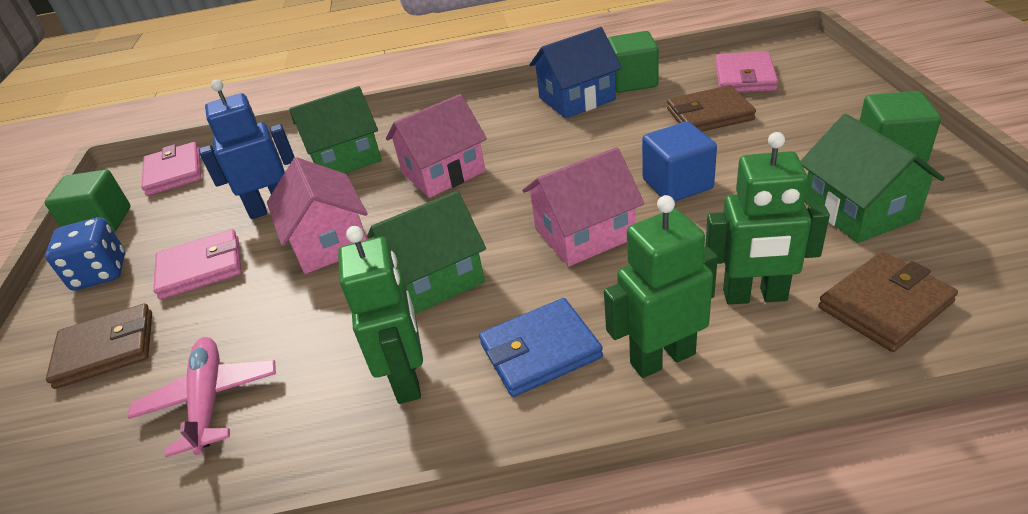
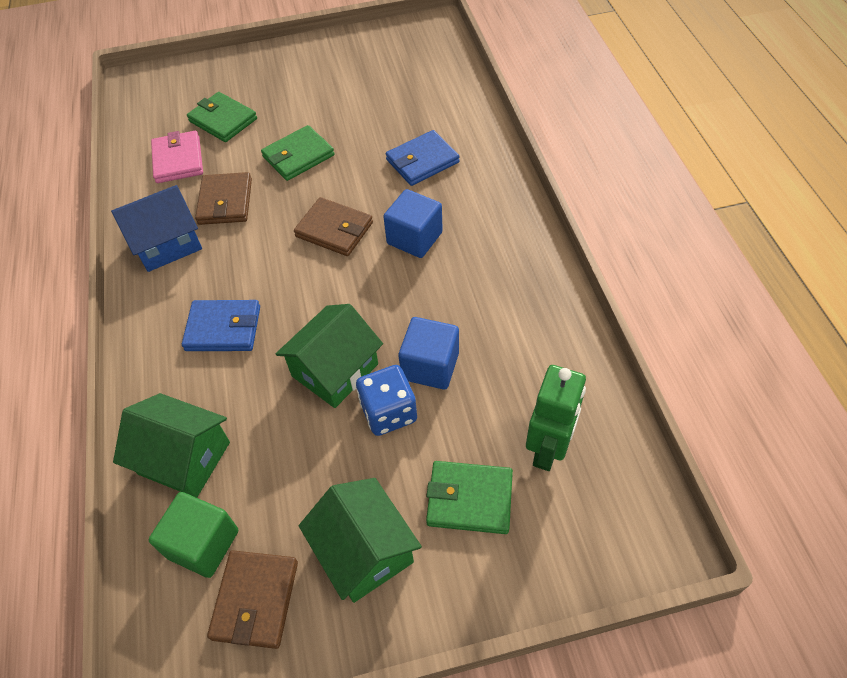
blue cube: [642,121,717,202] = 1 -> [383,189,443,258] [398,317,459,390] = 2
blue robot: [199,79,295,219] = 1 -> none = 0
blue wallet: [479,298,603,397] = 1 -> [182,300,260,351] [386,130,460,186] = 2
green cube: [45,170,130,232] [608,31,659,93] [860,91,941,163] = 3 -> [149,492,238,578] = 1
green robot: [338,226,423,404] [604,195,718,378] [705,132,830,304] = 3 -> [526,365,586,471] = 1
green wallet: none = 0 -> [187,92,257,142] [261,125,335,181] [426,461,513,534] = 3
pink house: [267,157,368,274] [386,94,487,198] [522,147,644,267] = 3 -> none = 0
pink plane: [128,337,276,457] = 1 -> none = 0
pink wallet: [141,142,201,196] [153,229,241,300] [715,51,778,92] = 3 -> [151,131,203,183] = 1

